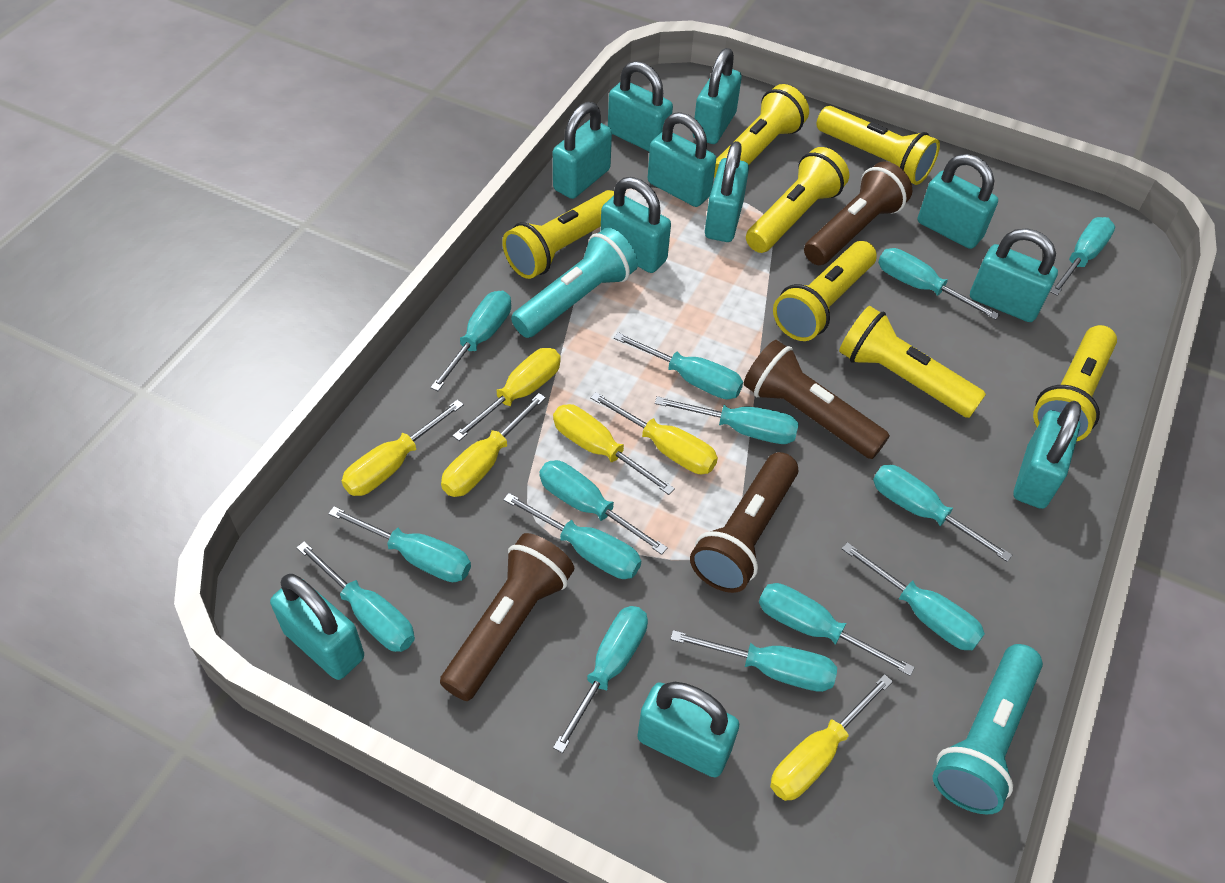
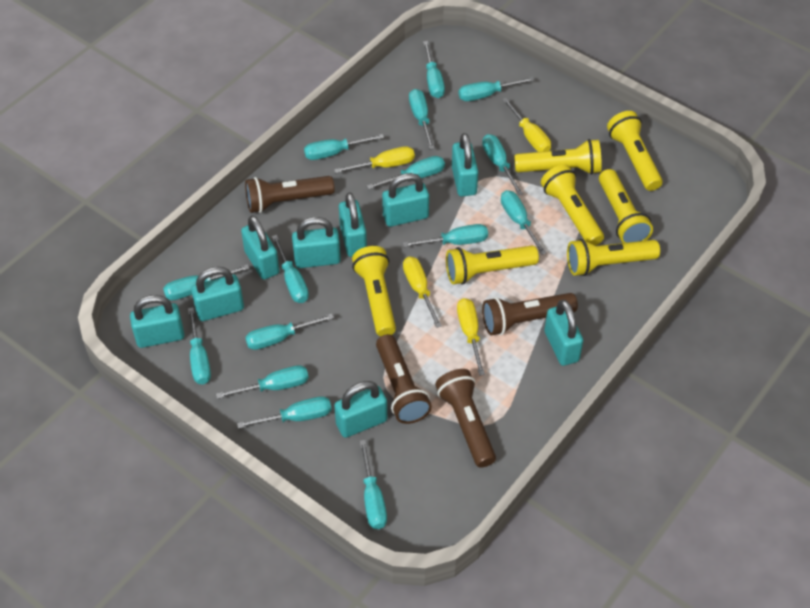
turquoise flashlight: [511,227,638,338] [933,644,1043,815] = 2 -> none = 0
turquoise padlock: [270,574,364,680] [553,102,612,199] [601,177,671,273] [608,61,673,152] [637,682,739,777] [648,112,716,207] [693,48,742,144] [705,141,749,242] [918,154,998,249] [970,229,1058,322] [1014,401,1081,509] = 11 -> [130,295,184,348] [191,267,244,321] [241,216,279,280] [292,217,341,268] [334,381,387,438] [339,193,367,257] [382,173,429,227] [452,133,478,196] [544,300,583,366] = 9
turquoise screwdriver: [296,541,415,652] [328,507,471,582] [430,291,511,391] [503,493,641,579] [539,460,668,555] [553,606,648,753] [614,332,743,400] [655,396,799,444] [671,630,837,692] [759,583,915,676] [842,542,985,650] [873,465,1012,562] [878,248,1000,320] [1050,217,1115,296] = 14 -> [163,264,250,300] [188,307,211,384] [216,365,309,399] [237,396,332,429] [245,314,334,350] [272,235,309,303] [304,134,384,160] [360,440,387,529] [367,156,445,190] [403,224,488,247] [409,89,435,149] [423,41,445,98] [459,77,535,101] [482,134,523,196] [501,190,546,255] = 15
yellow screwdriver: [342,399,464,496] [441,393,546,497] [452,348,561,441] [553,404,675,495] [590,392,718,474] [770,674,893,801] = 6 -> [334,146,415,174] [403,256,442,328] [457,298,485,376] [502,98,551,152] = 4

